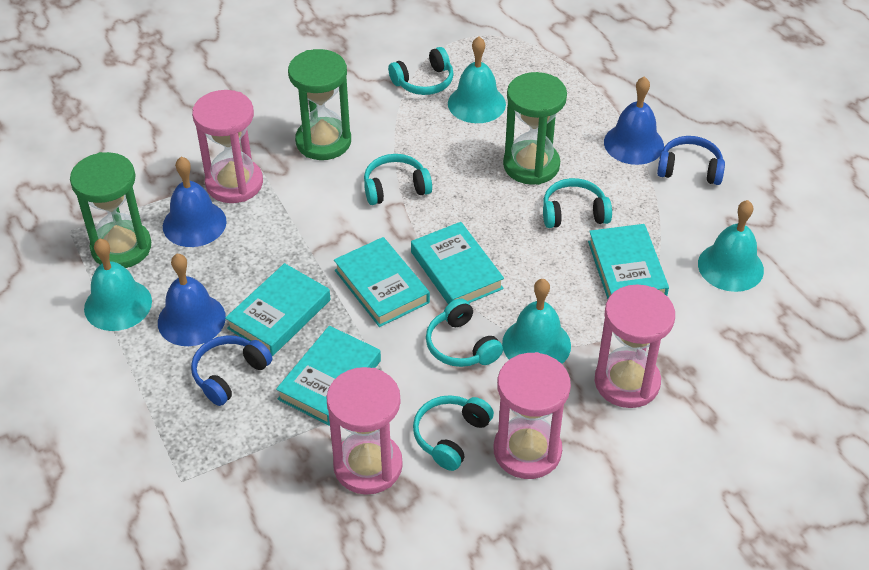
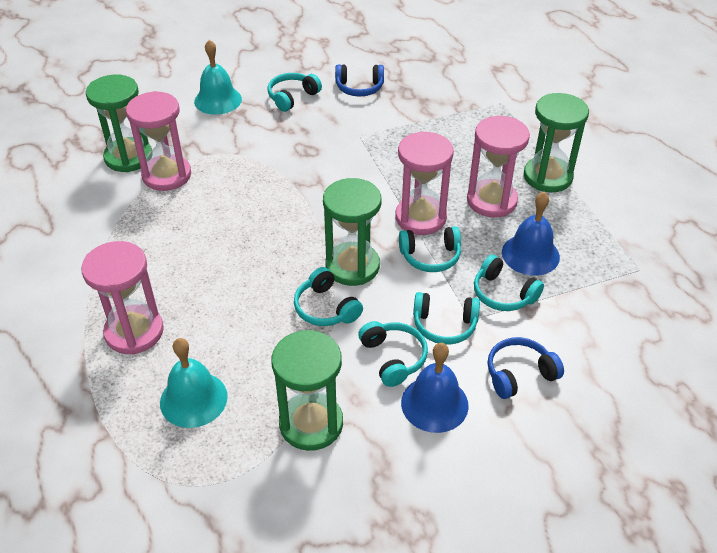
blue bell: [158,254,226,346] [163,157,227,247] [604,76,664,165] = 3 -> [401,343,469,433] [502,192,560,276] = 2
green hourglass: [70,152,151,268] [288,49,351,160] [503,72,567,185] = 3 -> [86,75,152,172] [271,330,343,451] [323,178,381,286] [524,93,589,192] = 4
turquoise bell: [84,238,152,331] [448,37,506,123] [502,279,571,364] [698,200,764,292] = 4 -> [160,338,228,428] [194,40,242,115] = 2
turquoise book: [225,263,331,356] [276,326,381,426] [334,237,430,327] [411,222,504,304] [588,224,669,299] = 5 -> none = 0
turquoise headphones: [364,154,432,205] [388,47,454,95] [413,395,494,471] [426,298,503,367] [543,178,612,228] = 5 -> [267,73,322,112] [294,267,363,326] [358,321,428,387] [399,226,461,272] [413,292,480,345] [474,255,544,311] = 6

